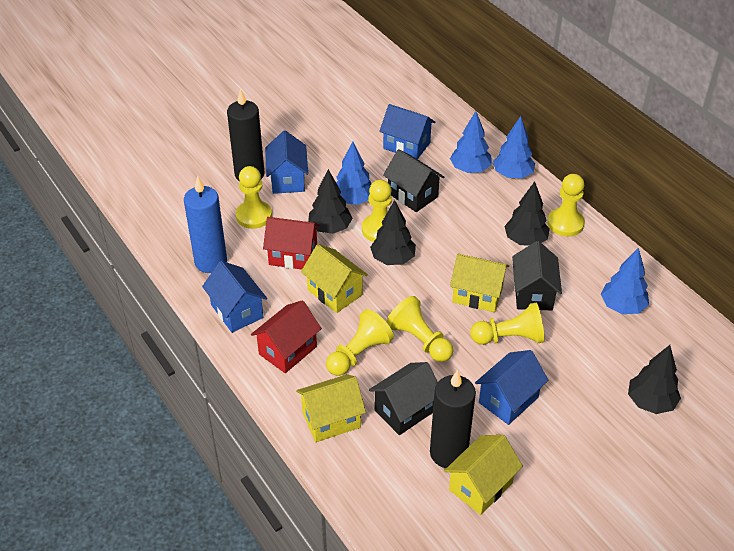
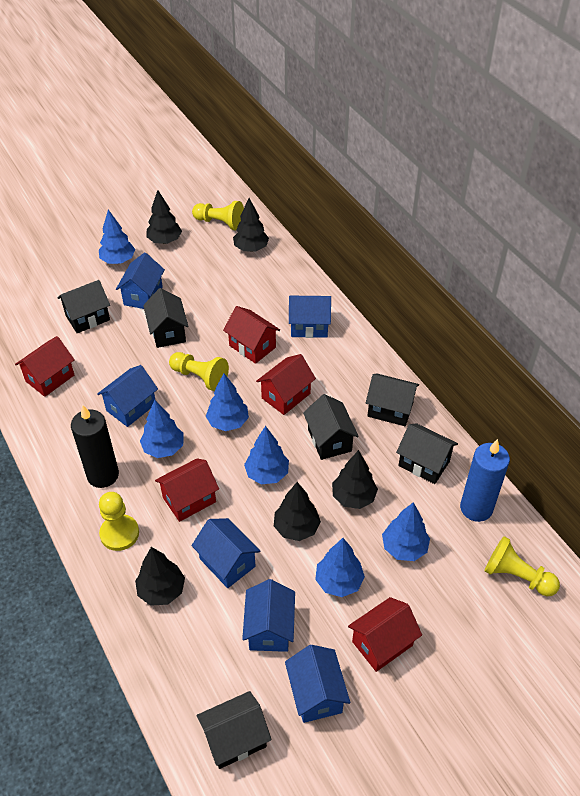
black candle: [227,89,265,181] [430,370,476,468] = 2 -> [71,405,119,488] = 1
black house: [369,362,438,435] [383,149,444,212] [512,241,562,310] = 3 -> [57,280,110,333] [143,288,189,348] [196,691,271,769] [303,394,359,460] [366,374,419,426] [396,424,458,484] = 6
black tree: [308,169,353,234] [370,200,416,265] [504,181,550,246] [628,345,681,414] = 4 -> [135,547,185,606] [146,190,182,244] [233,198,269,252] [274,482,321,541] [332,450,378,509] = 5
blue house: [202,261,267,333] [265,130,308,194] [379,104,435,159] [475,350,548,425] = 4 -> [97,365,158,427] [116,252,165,309] [192,518,260,588] [242,579,295,652] [285,645,350,723] [289,296,331,338] = 6
blue tree: [336,141,372,205] [450,111,492,173] [493,116,535,178] [601,248,649,314] = 4 -> [99,210,135,264] [140,400,184,458] [206,373,249,431] [244,426,289,484] [315,538,365,597] [382,502,430,561] = 6
red house: [251,300,322,373] [263,217,320,270] = 2 -> [15,336,75,397] [155,458,219,522] [223,306,280,364] [256,354,316,415] [348,597,422,672] = 5
yellow house: [296,374,366,442] [301,244,368,313] [444,435,523,515] [450,254,509,312] = 4 -> none = 0
yellow pawn: [236,166,272,229] [326,309,394,376] [362,180,392,242] [387,296,453,362] [470,302,545,345] [547,174,585,237] = 6 -> [99,492,139,551] [169,352,229,391] [192,201,244,231] [484,536,560,596] = 4

